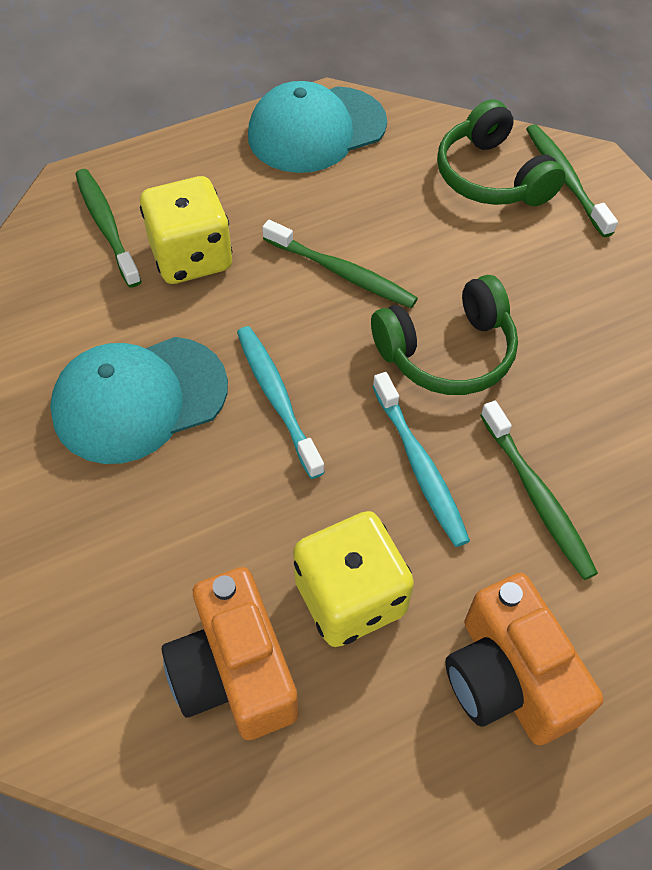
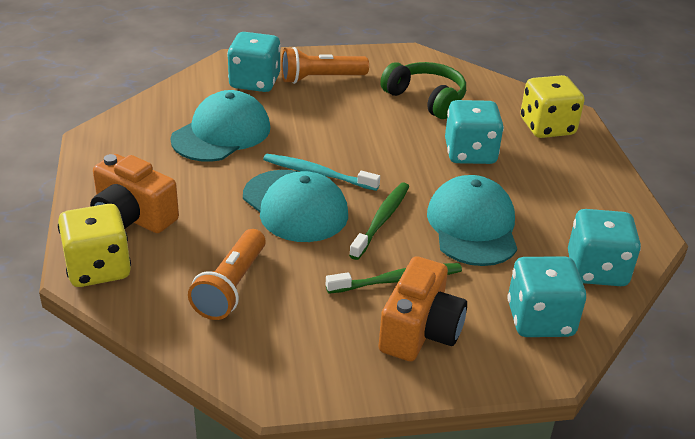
green headphones: [371,275,518,395] [437,99,566,206] = 2 -> [380,62,466,119] = 1
green toothbrush: [75,169,142,287] [262,220,418,308] [480,401,598,580] [526,124,618,237] = 4 -> [326,263,462,294] [349,182,409,260] = 2
orange flashlight: none = 0 -> [188,229,266,320] [281,47,369,84] = 2
turquoise cap: [50,337,228,464] [248,81,387,173] = 2 -> [170,90,270,162] [243,170,348,242] [427,175,517,266] = 3
turquoise dice: none = 0 -> [227,32,281,92] [445,100,504,164] [507,257,586,337] [568,209,641,286] = 4
turquoise toothbrush: [237,326,325,479] [372,372,470,547] = 2 -> [263,154,380,191] = 1

